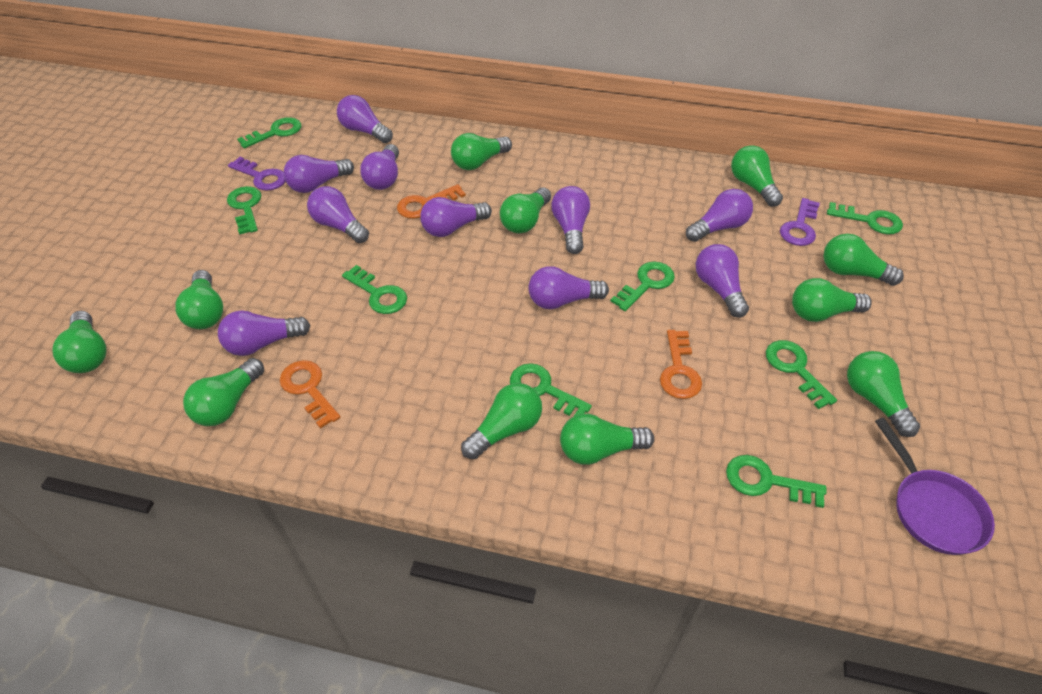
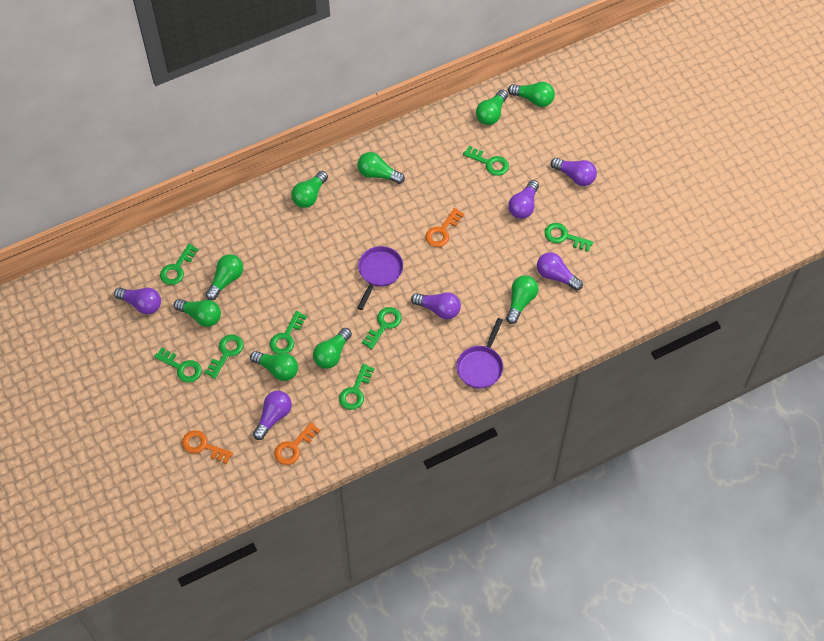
green light bulb: [53,311,107,373] [175,270,223,329] [183,358,264,426] [451,133,512,170] [461,383,542,459] [500,187,551,233] [560,414,654,465] [731,145,783,207] [792,278,872,322] [823,234,904,286] [847,351,920,437] = 11 -> [174,299,221,327] [205,254,243,300] [250,351,298,381] [291,171,328,208] [313,328,352,369] [358,152,405,184] [476,89,508,125] [506,275,538,324] [508,82,555,107] = 9
purple key: [228,157,286,191] [780,198,820,246] = 2 -> none = 0
purple light bulb: [218,310,310,356] [284,155,354,193] [307,186,369,243] [337,95,393,143] [360,144,399,190] [420,197,492,237] [528,266,609,309] [551,186,590,254] [686,189,753,242] [696,244,749,318] = 10 -> [114,287,161,315] [253,391,292,440] [411,292,461,319] [508,180,539,219] [537,252,583,291] [551,158,597,186] = 6
purple pan: [875,418,995,555] = 1 -> [357,246,403,310] [456,318,503,389] = 2

